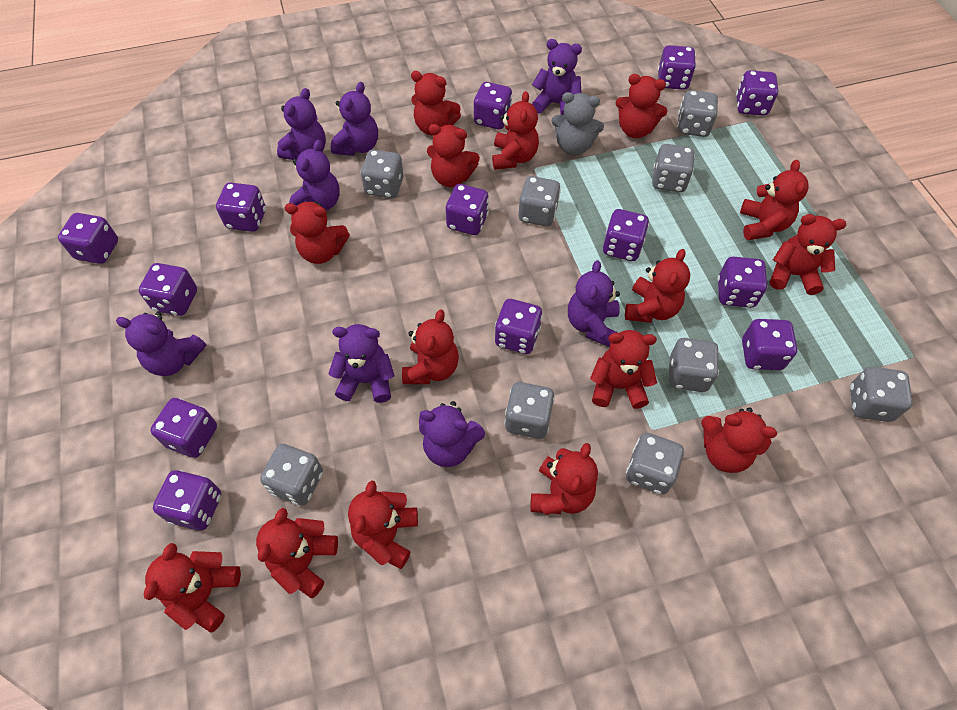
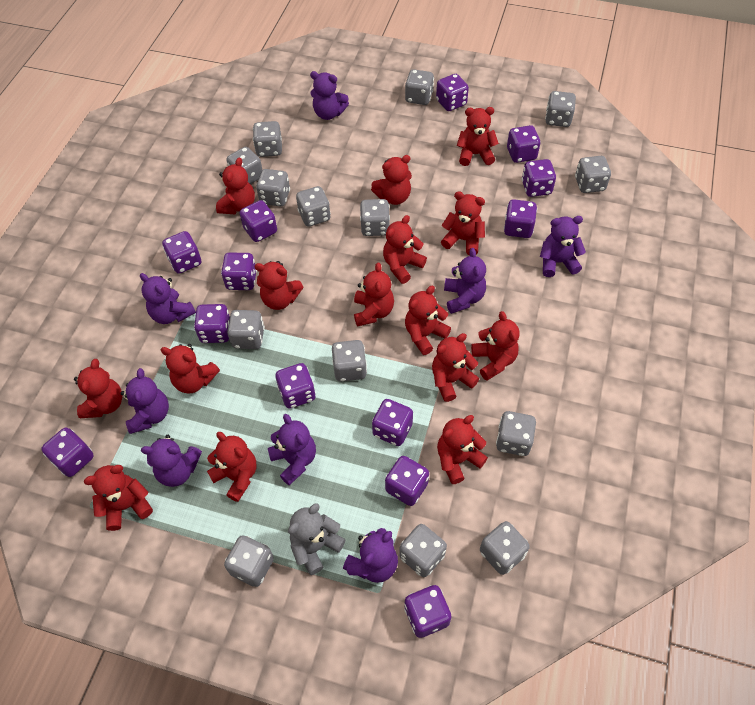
grey dice: [260,444,323,505] [361,150,404,198] [504,382,555,439] [518,176,561,226] [626,433,684,494] [652,144,695,192] [669,338,719,392] [677,90,718,137] [850,367,913,422] = 9 -> [224,535,274,587] [226,147,262,184] [227,310,265,349] [253,121,282,157] [256,169,290,206] [296,186,331,227] [332,340,367,382] [360,199,390,236] [399,524,447,577] [405,69,434,105] [480,521,530,575] [496,411,536,456] [545,91,576,127] [575,156,611,193] = 14

